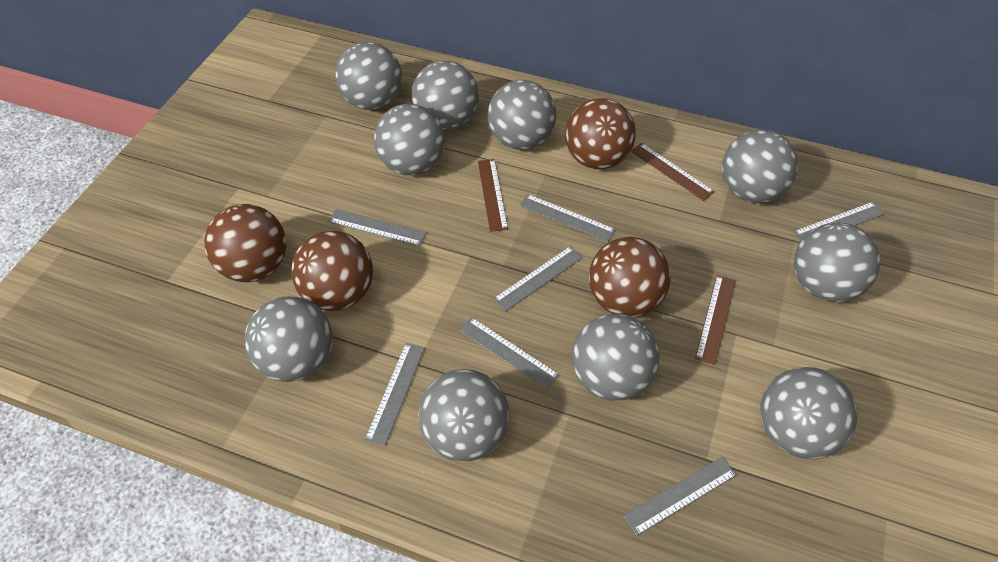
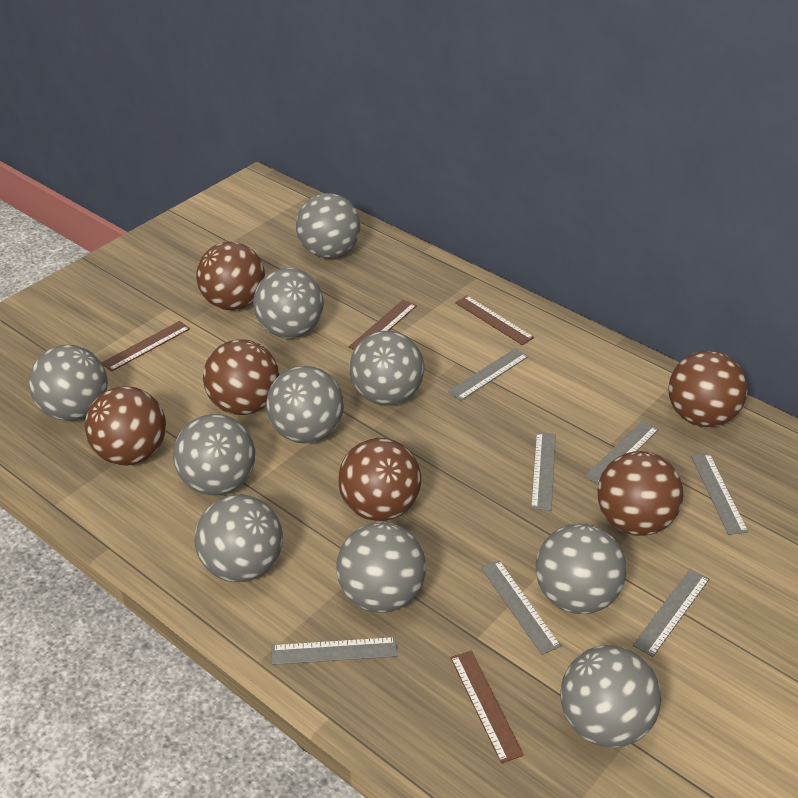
brown ball: [204,204,286,282] [291,230,373,311] [565,98,636,169] [589,237,671,317] = 4 -> [85,386,166,465] [196,242,265,310] [203,339,279,415] [338,438,421,521] [597,451,683,536] [668,351,747,427] = 6
brown ruler: [478,159,508,232] [631,143,715,201] [695,275,736,365] = 3 -> [101,321,190,372] [349,300,417,350] [450,651,524,763] [455,296,534,345] = 4

